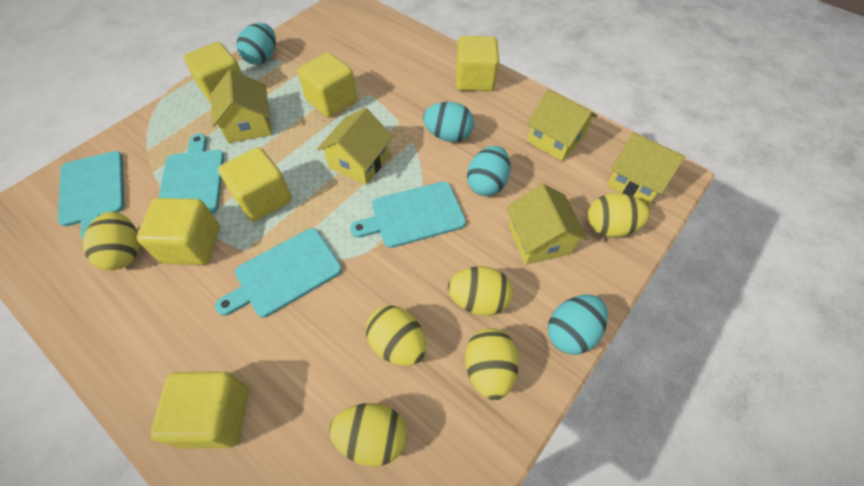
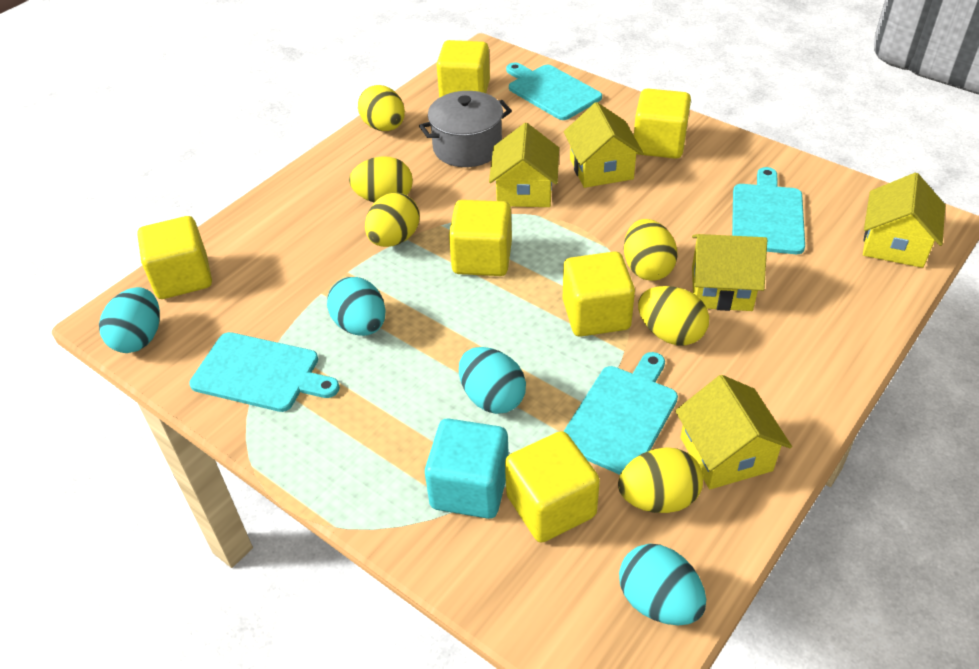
grey pot: none = 0 -> [419,91,512,167] = 1
turquoise cube: none = 0 -> [425,418,509,519] = 1

